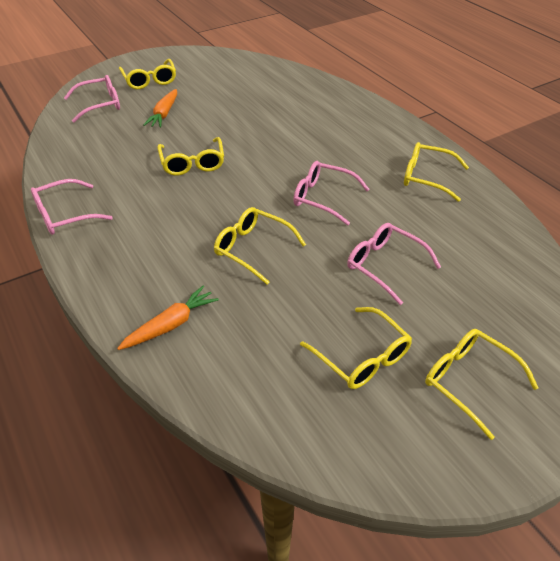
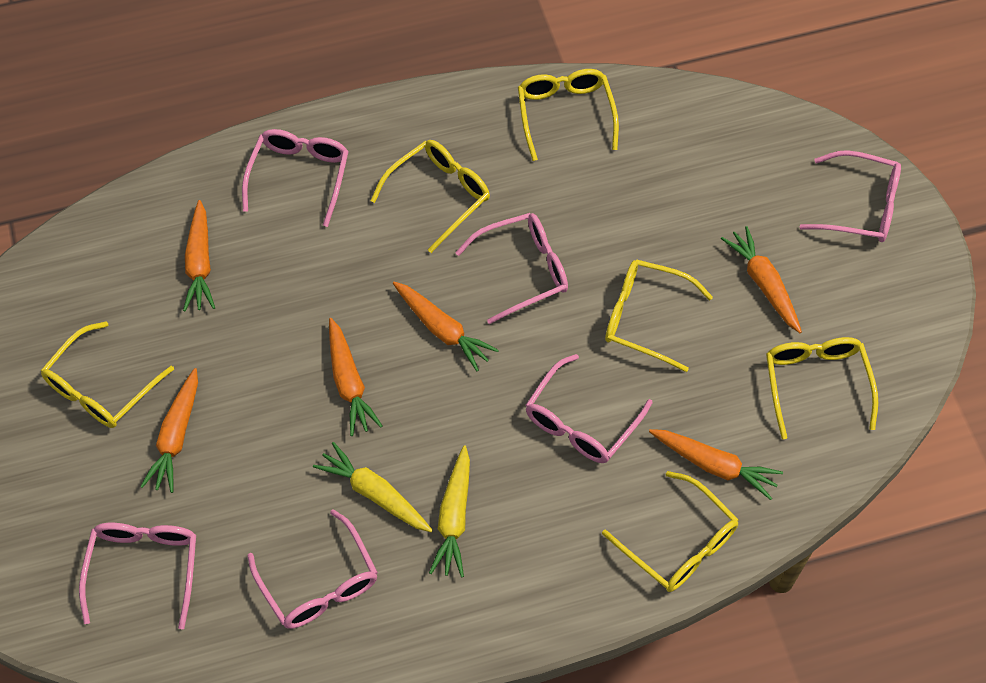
orange carrot: [117,286,219,350] [143,89,177,128] = 2 -> [140,368,198,493] [183,200,215,311] [329,318,382,436] [393,282,499,371] [649,429,783,500] [721,226,802,333] = 6
pink glasses: [31,179,113,235] [64,75,120,123] [293,161,369,225] [347,223,441,305] = 4 -> [79,523,196,629] [242,129,349,227] [247,509,378,629] [455,213,568,324] [525,354,653,463] [800,150,901,242] = 6
yellow carrot: none = 0 -> [313,442,433,532] [429,445,470,577] = 2

